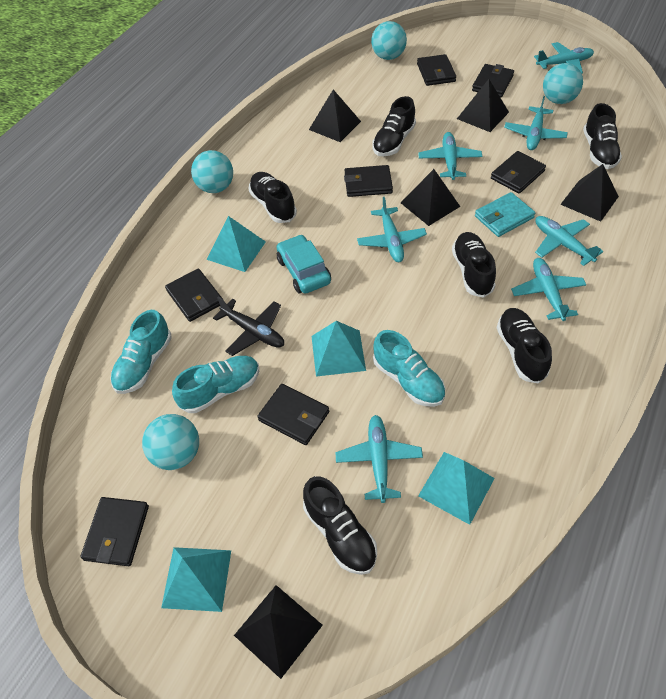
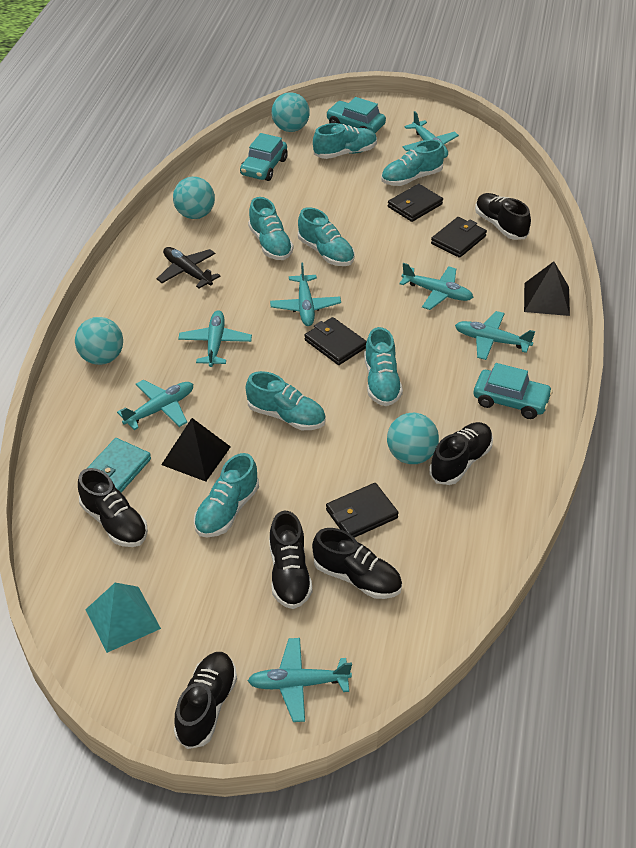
black pyramid: [234,585,323,679] [309,89,361,142] [401,169,460,226] [457,79,509,132] [560,164,619,222] = 5 -> [161,418,231,482] [524,261,570,316] = 2
black wallet: [80,497,149,566] [165,269,223,322] [257,384,329,445] [344,165,393,197] [417,54,456,86] [472,64,514,97] [491,151,546,194] = 7 -> [304,317,367,365] [326,483,399,538] [388,184,443,222] [431,217,487,258] = 4
turquoise car: [277,235,331,294] = 1 -> [240,133,288,181] [326,97,386,133] [474,363,553,419] = 3
turquoise pyramid: [161,547,231,612] [206,216,266,272] [312,321,366,377] [418,452,495,525] = 4 -> [85,583,161,653] = 1
turquoise shoe: [110,310,172,394] [172,356,259,413] [373,330,445,407] = 3 -> [194,453,259,537] [246,371,326,430] [248,197,293,260] [298,207,355,266] [313,123,377,159] [364,327,403,406] [381,140,444,186] = 7

